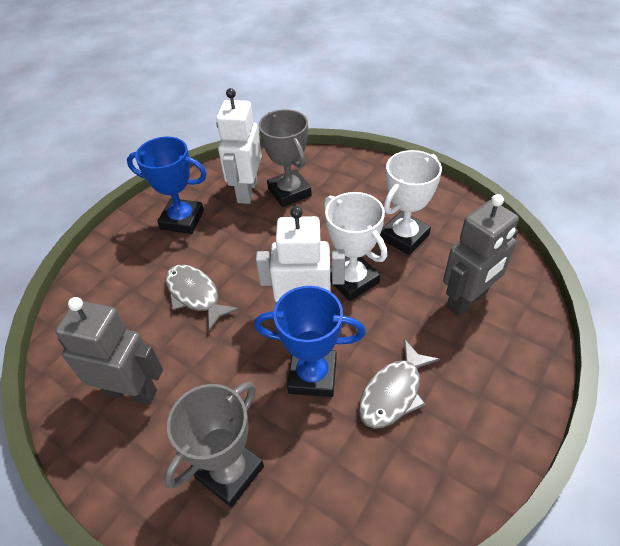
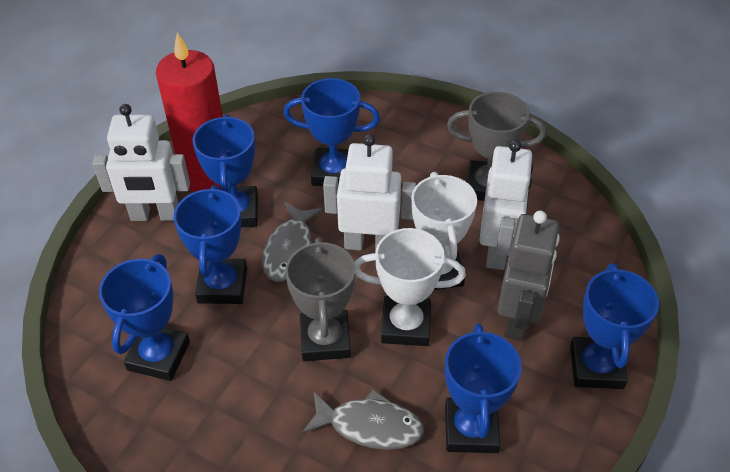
blue trophy: [127,137,207,234] [254,286,366,397] = 2 -> [99,254,190,381] [173,185,247,304] [192,114,258,227] [283,78,380,186] [445,323,522,453] [570,263,659,389] = 6
grey robot: [55,297,163,405] [443,194,519,316] = 2 -> [497,211,560,341] = 1
red candle: none = 0 -> [156,32,223,192] = 1
white robot: [216,88,262,204] [256,206,345,302] = 2 -> [93,104,190,221] [323,134,416,251] [479,140,533,270] = 3

